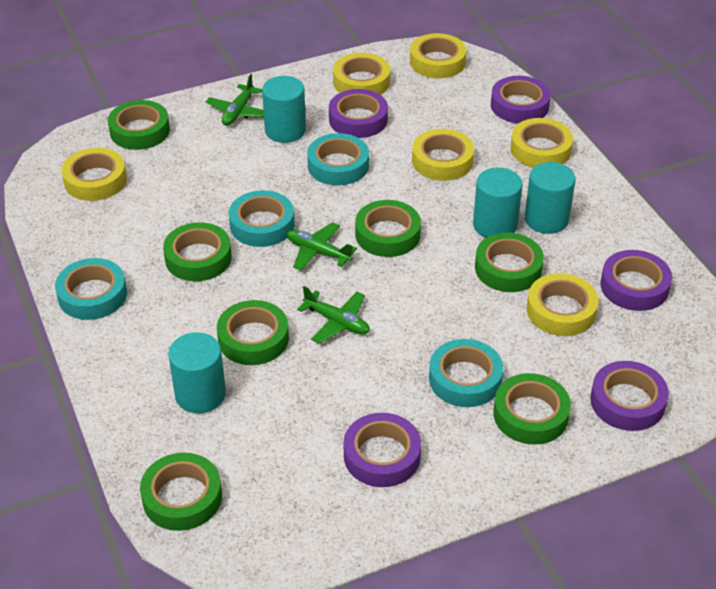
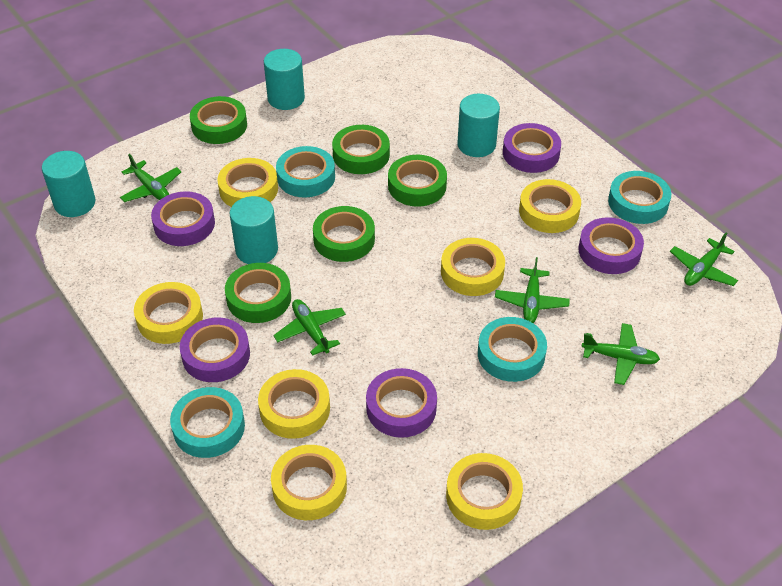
green plane: [206,74,264,126] [287,222,357,271] [297,286,370,344] = 3 -> [120,154,181,202] [273,299,346,356] [495,257,570,323] [581,323,660,385] [670,232,738,286] = 5
green tape: [108,100,170,150] [140,453,222,531] [163,222,232,281] [217,300,289,365] [355,200,421,257] [475,233,544,292] [493,373,571,445] = 7 -> [190,96,247,144] [225,263,291,323] [313,206,375,262] [332,125,390,174] [388,155,447,207] = 5
yellow tape: [61,148,127,201] [333,53,390,95] [410,33,466,78] [412,129,474,181] [511,118,573,168] [527,273,599,336] = 6 -> [134,282,203,344] [218,158,278,207] [258,369,330,439] [271,445,347,520] [441,238,505,296] [446,453,523,530] [519,179,581,233] = 7

